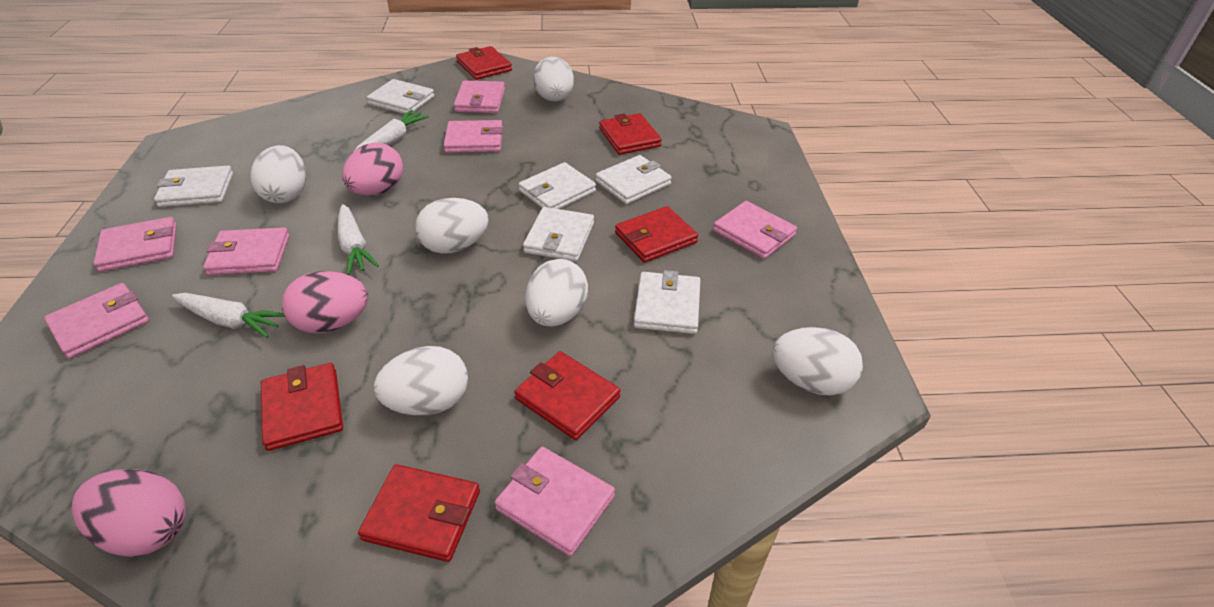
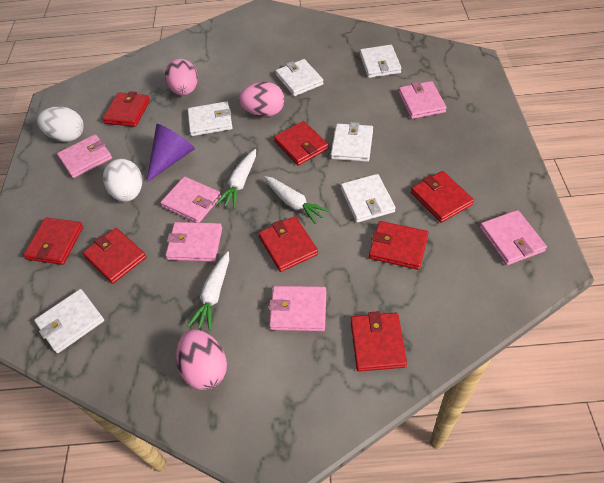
pink wallet: [44,283,149,359] [94,217,177,272] [203,227,290,275] [443,120,503,153] [454,81,505,113] [495,447,615,556] [713,201,797,259] = 7 -> [57,134,112,178] [160,176,221,223] [165,222,222,262] [269,286,326,331] [398,81,447,119] [480,210,547,265] = 6
purple cone: none = 0 -> [147,124,195,182] = 1
red wallet: [261,363,343,451] [358,464,480,562] [456,46,512,80] [514,351,621,440] [599,113,662,155] [615,206,698,263] = 6 -> [23,218,83,265] [83,228,146,284] [102,91,150,127] [258,216,318,272] [274,121,328,166] [350,311,407,372] [369,221,428,270] [411,171,474,223] = 8
white egg: [250,145,306,203] [374,346,468,416] [415,198,489,254] [525,259,588,327] [533,57,574,101] [772,327,863,396] = 6 -> [37,107,84,142] [103,159,142,202] = 2

